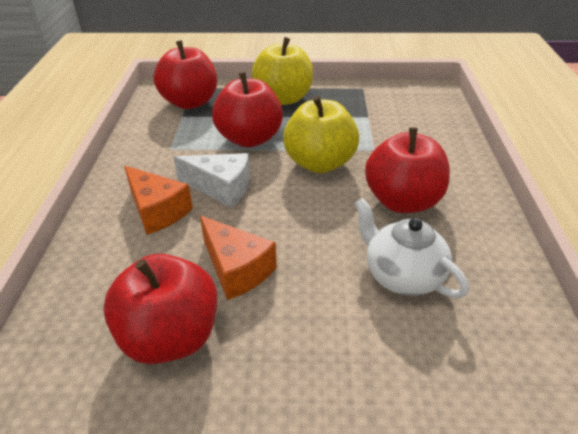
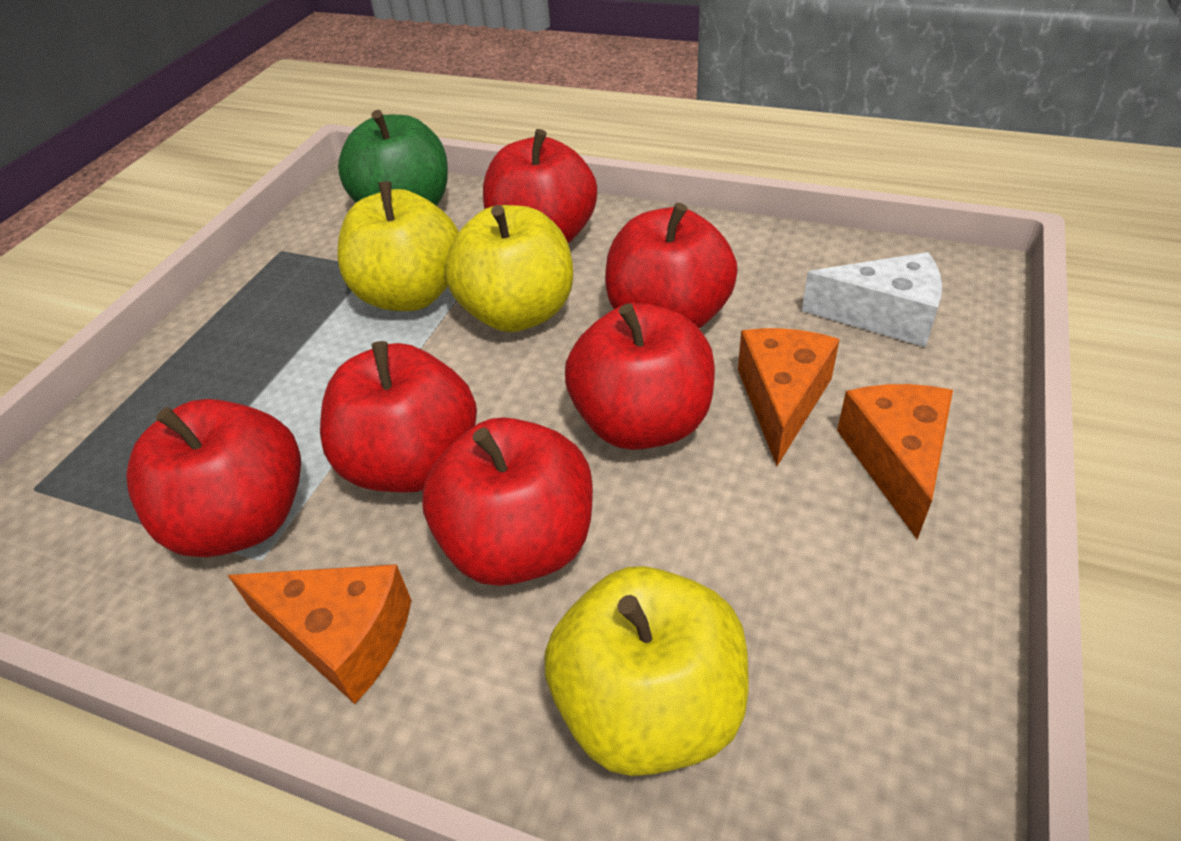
green apple: none = 0 -> [338,110,448,206] = 1
orange cheese: [124,166,193,235] [200,215,277,300] = 2 -> [228,564,411,704] [738,328,840,466] [837,384,953,539] = 3
red apple: [103,254,217,364] [153,40,217,109] [212,72,283,147] [365,127,450,213] = 4 -> [126,399,301,557] [320,341,477,493] [422,417,593,586] [483,129,597,243] [565,303,715,450] [605,203,738,328] = 6
white teapot: [354,198,469,298] = 1 -> none = 0
yellow apple: [252,37,313,105] [283,95,359,173] = 2 -> [338,181,459,311] [444,205,573,332] [545,566,748,776] = 3

